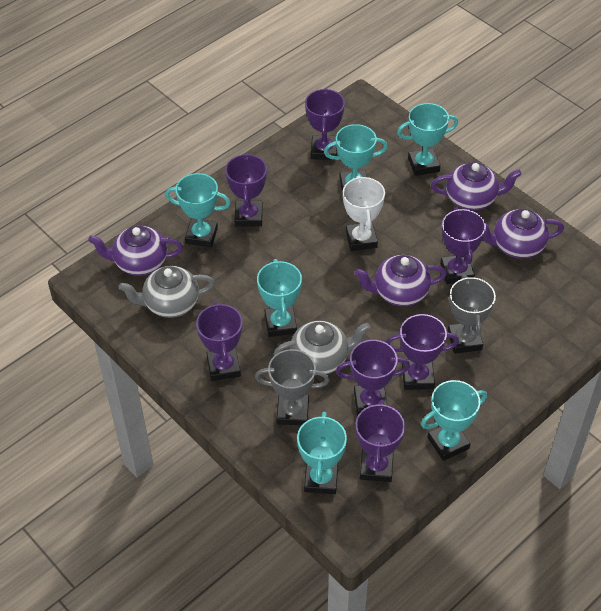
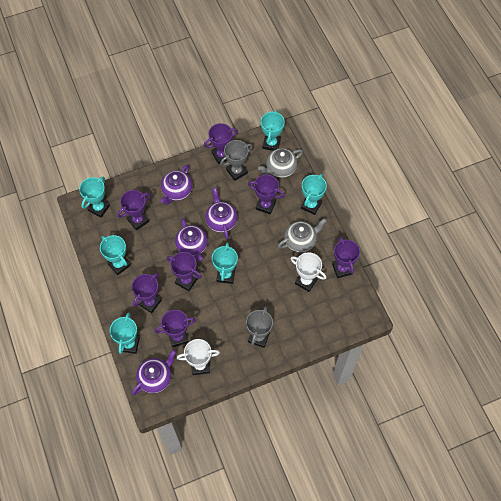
white trophy: [343,175,385,251] = 1 -> [177,339,220,375] [291,252,326,292] = 2

